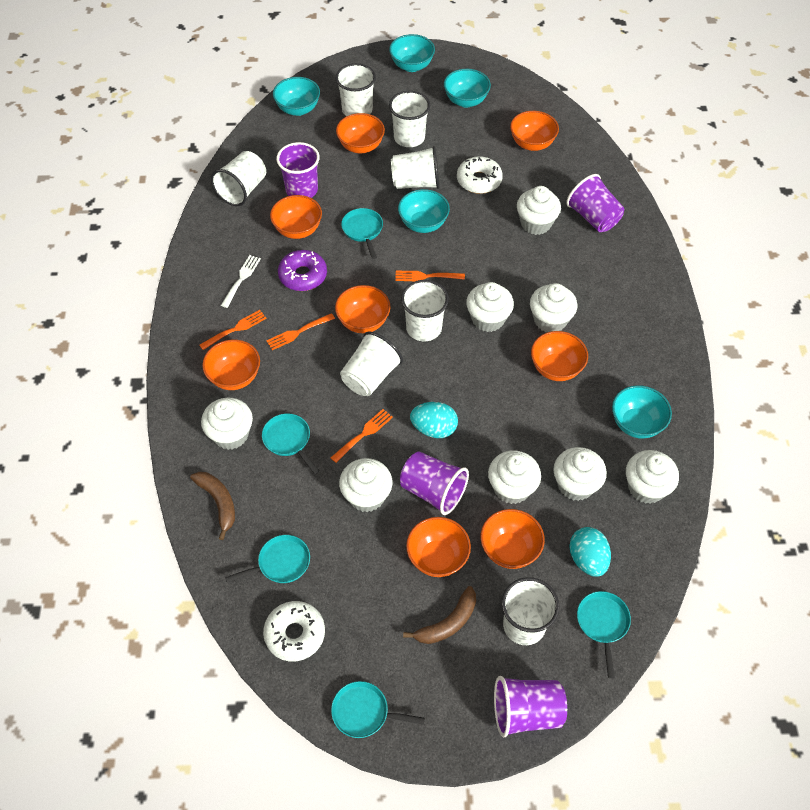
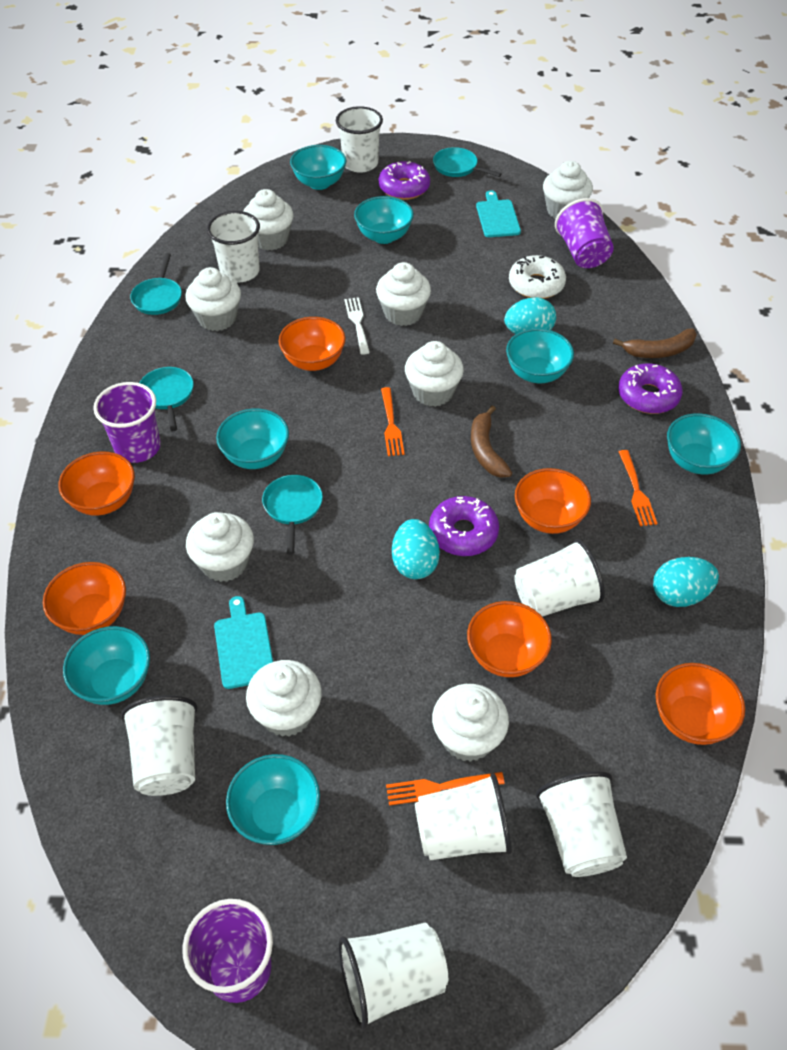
orange bowl: [202,340,260,390] [270,195,322,239] [335,285,391,333] [336,113,385,153] [406,517,471,577] [480,509,545,569] [510,111,559,151] [531,331,588,381] = 8 -> [43,562,126,635] [58,452,135,516] [279,317,346,371] [467,601,552,677] [515,468,591,534] [656,663,745,745] = 6
orange fork: [199,310,267,350] [266,313,335,350] [331,409,393,463] [395,271,465,281] = 4 -> [381,387,404,456] [386,772,505,805] [619,450,658,526] = 3
purple cup: [276,142,320,198] [400,451,469,515] [494,676,567,737] [566,174,624,232] = 4 -> [93,382,161,463] [182,899,273,1003] [555,198,614,268] = 3
purple donut: [278,250,327,291] = 1 -> [378,161,430,200] [429,496,499,556] [618,363,682,414] = 3
turquoise bowl: [273,77,320,116] [389,34,435,72] [398,189,450,233] [444,69,491,107] [612,385,672,439] = 5 -> [63,626,150,705] [216,409,289,469] [226,754,320,845] [290,145,346,190] [354,196,414,244] [506,328,574,383] [667,413,741,475] = 7
turquoise cutting board: none = 0 -> [214,596,273,689] [476,190,521,237] = 2
turquoise egg: [410,402,458,438] [569,527,611,576] = 2 -> [392,519,440,579] [504,297,556,334] [653,557,719,607] = 3
turquoise pan: [225,535,310,583] [262,413,319,474] [331,681,425,738] [341,208,383,259] [577,591,631,678] = 5 -> [130,253,182,315] [140,367,194,431] [262,475,323,554] [433,147,502,177] = 4
white donut: [263,601,325,662] [457,156,503,194] = 2 -> [509,255,566,299] = 1

